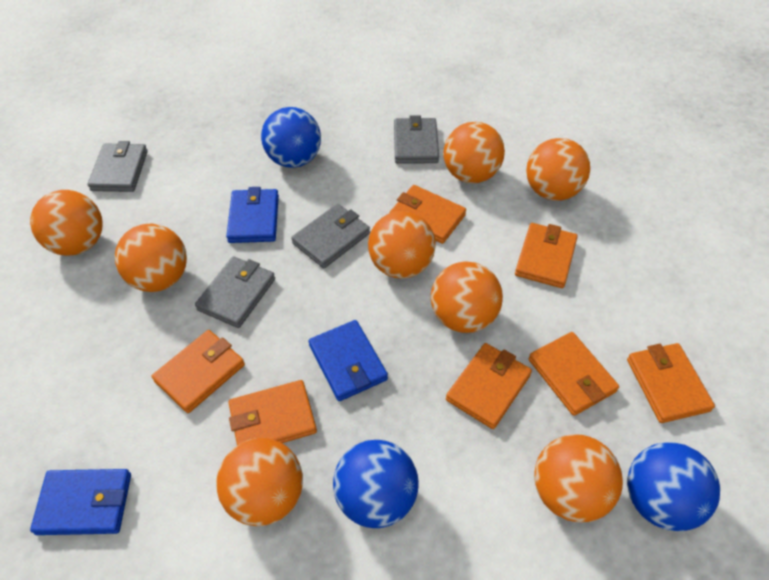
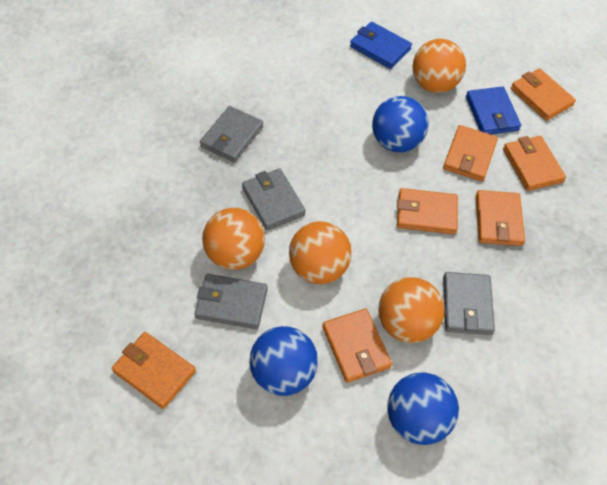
blue wallet: [30,469,131,535] [226,187,279,243] [309,320,388,401] = 3 -> [350,22,412,69] [466,86,521,134] = 2
orange ball: [30,190,102,256] [115,224,187,292] [216,438,303,526] [368,211,436,279] [431,261,503,333] [443,122,505,183] [526,138,590,201] [534,434,623,523] = 8 -> [202,208,265,270] [289,221,352,284] [378,277,445,343] [413,39,466,93] = 4

